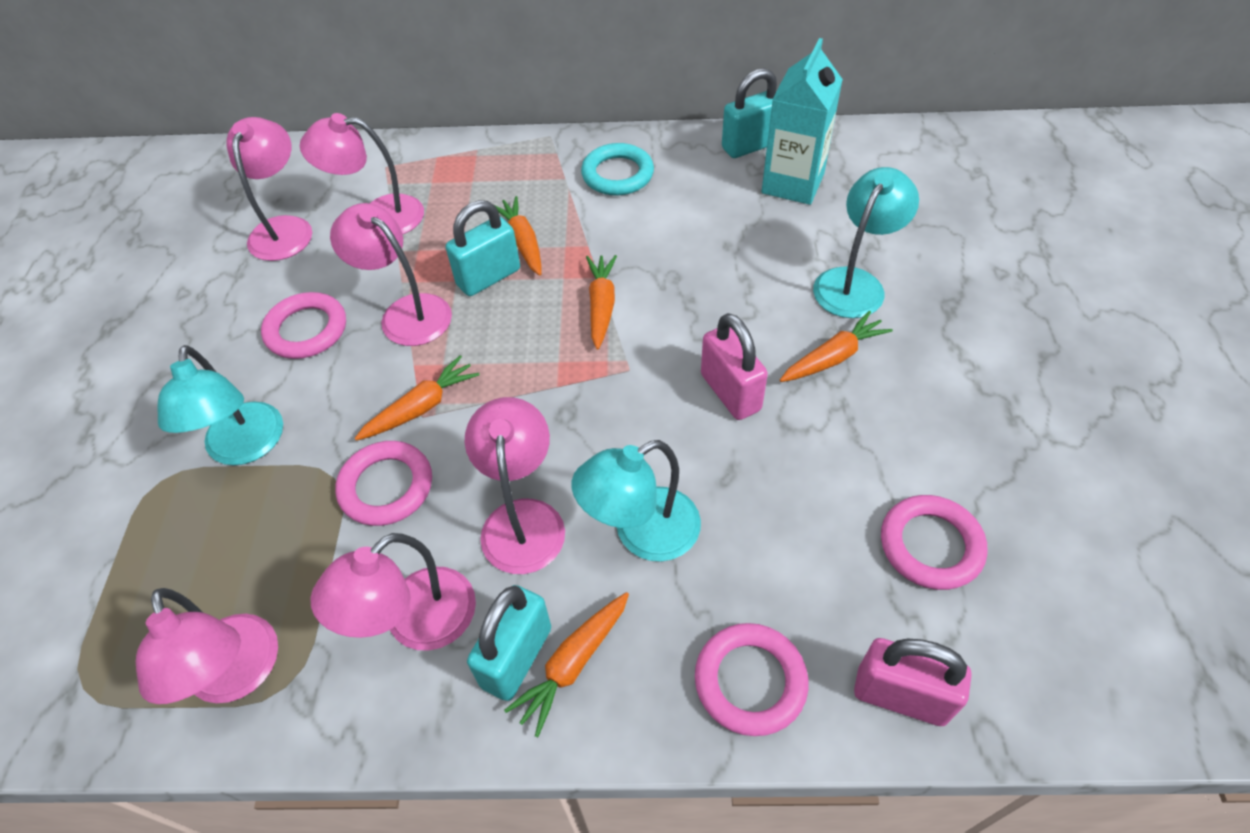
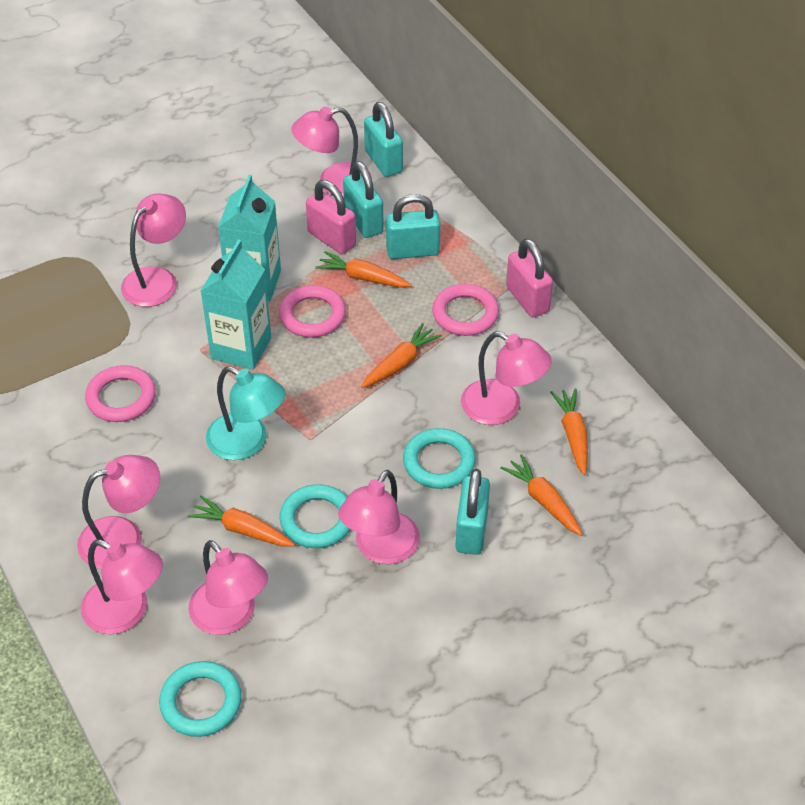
pink lamp: [136,588,278,704] [227,117,312,261] [300,113,424,235] [310,533,476,651] [330,203,452,346] [465,397,565,574] = 6 -> [77,455,160,569] [81,540,163,634] [121,193,186,307] [188,540,268,635] [291,107,372,198] [338,470,420,564] [461,331,552,425] = 7
pink ring: [261,292,346,359] [335,441,432,526] [695,623,809,736] [881,495,988,590] = 4 -> [85,365,156,422] [279,285,346,338] [432,284,499,336] = 3
turquoise carton: [762,38,843,205] = 1 -> [201,239,271,370] [218,175,281,302] = 2
turquoise lamp: [158,345,283,465] [571,440,701,562] [813,167,919,318] = 3 -> [206,366,286,460] = 1
turquoise padlock: [446,200,520,296] [467,585,551,701] [722,68,777,158] = 3 -> [343,161,384,238] [364,102,403,177] [386,194,440,259] [456,469,490,555] = 4
turquoise ring: [581,143,654,196] = 1 -> [159,661,242,737] [280,484,350,548] [403,428,476,489] = 3

